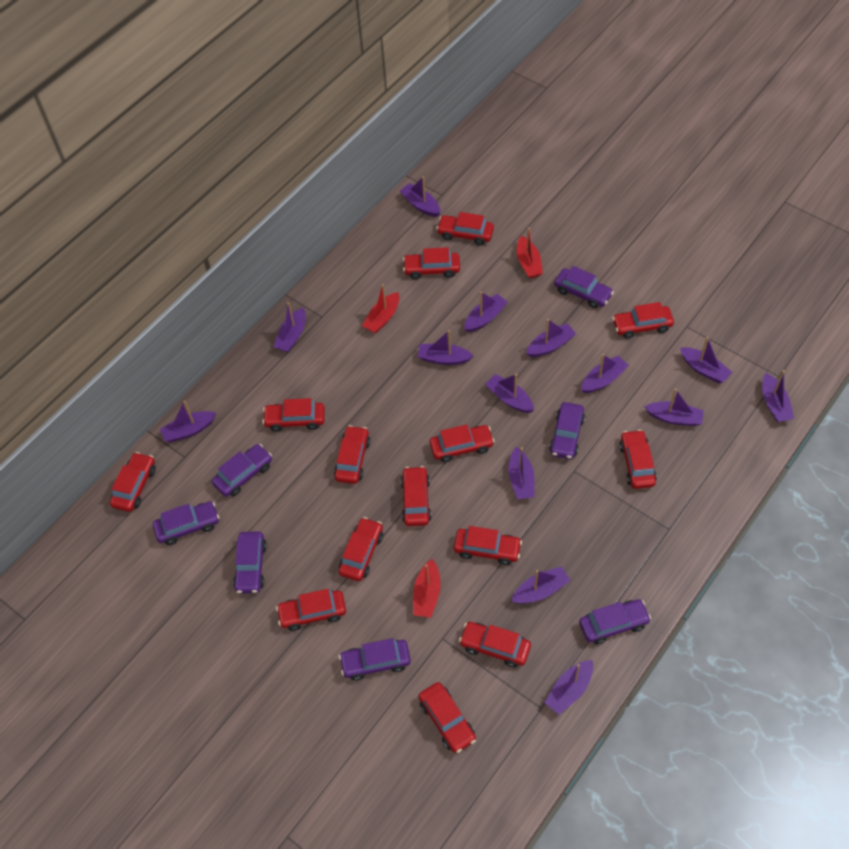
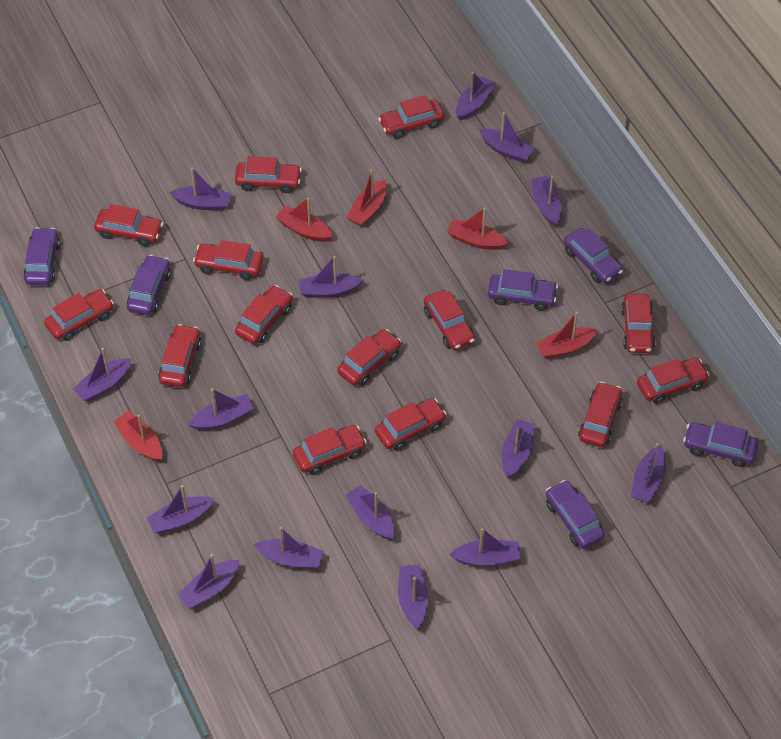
purple boat: [160,400,216,442] [274,302,306,352] [400,176,440,217] [418,330,474,365] [464,291,508,332] [485,374,534,413] [508,447,535,499] [511,566,571,604] [526,319,576,357] [544,660,593,715] [581,354,629,393] [644,389,704,426] [680,337,732,383] [762,370,794,422] = 14 -> [73,348,132,401] [147,485,214,534] [169,167,231,210] [178,554,240,608] [189,389,254,430] [254,527,324,569] [299,256,363,298] [345,485,395,540] [398,564,428,629] [450,528,520,567] [456,72,496,120] [479,112,535,163] [502,419,535,478] [531,175,562,227] [631,443,666,503] = 15
purple car: [153,501,219,545] [212,444,272,497] [233,531,267,594] [339,638,411,681] [549,402,585,459] [554,266,614,309] [579,599,651,644] = 7 -> [23,227,60,285] [127,255,171,315] [488,269,558,310] [546,480,605,549] [564,228,623,283] [683,422,758,467] = 6
red boat: [362,284,399,334] [413,559,441,618] [517,228,543,278] = 3 -> [113,411,163,462] [275,198,333,242] [346,170,387,227] [447,208,509,250] [536,312,599,359] = 5

